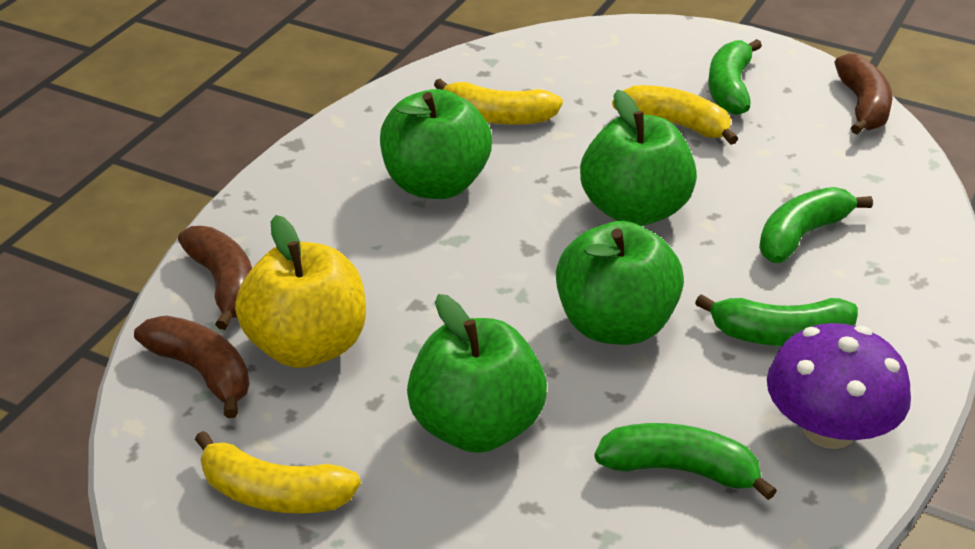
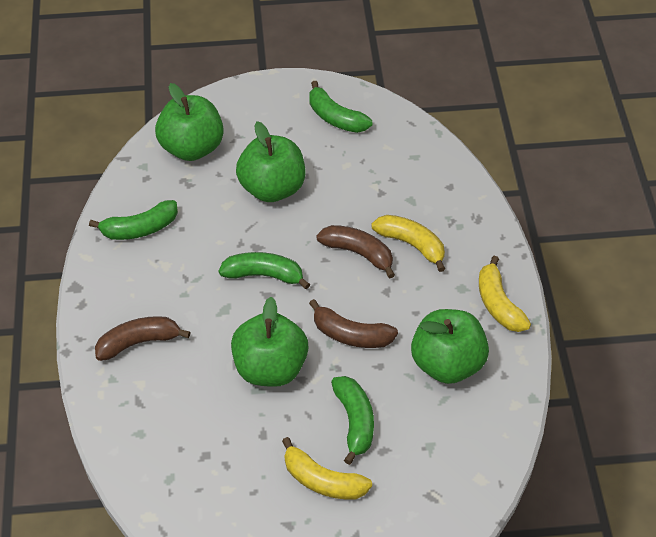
purple mushroom: [767,323,911,449] = 1 -> none = 0
yellow apple: [235,215,366,368] = 1 -> none = 0

